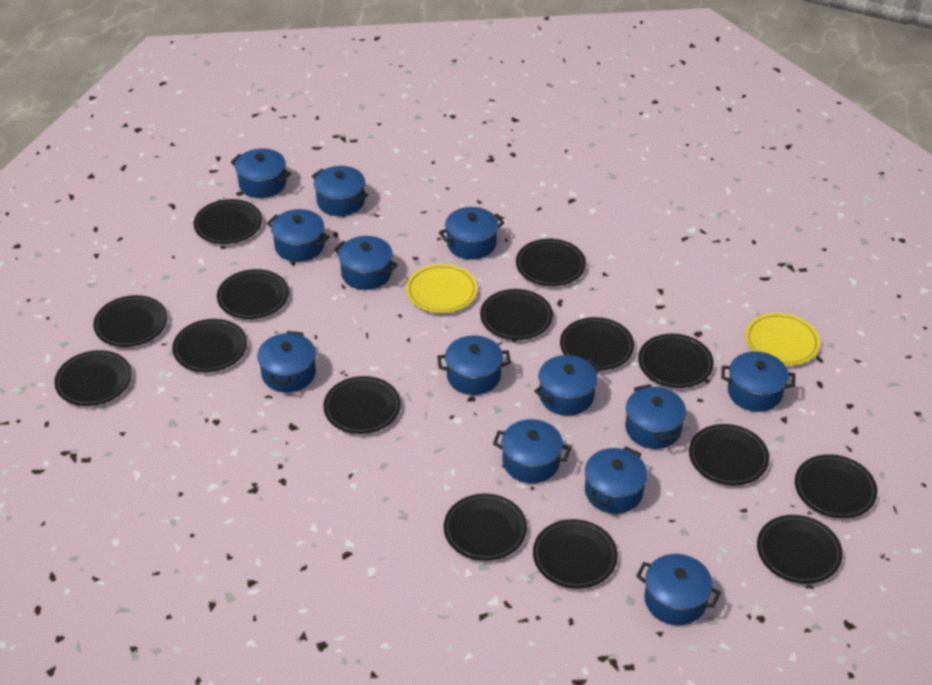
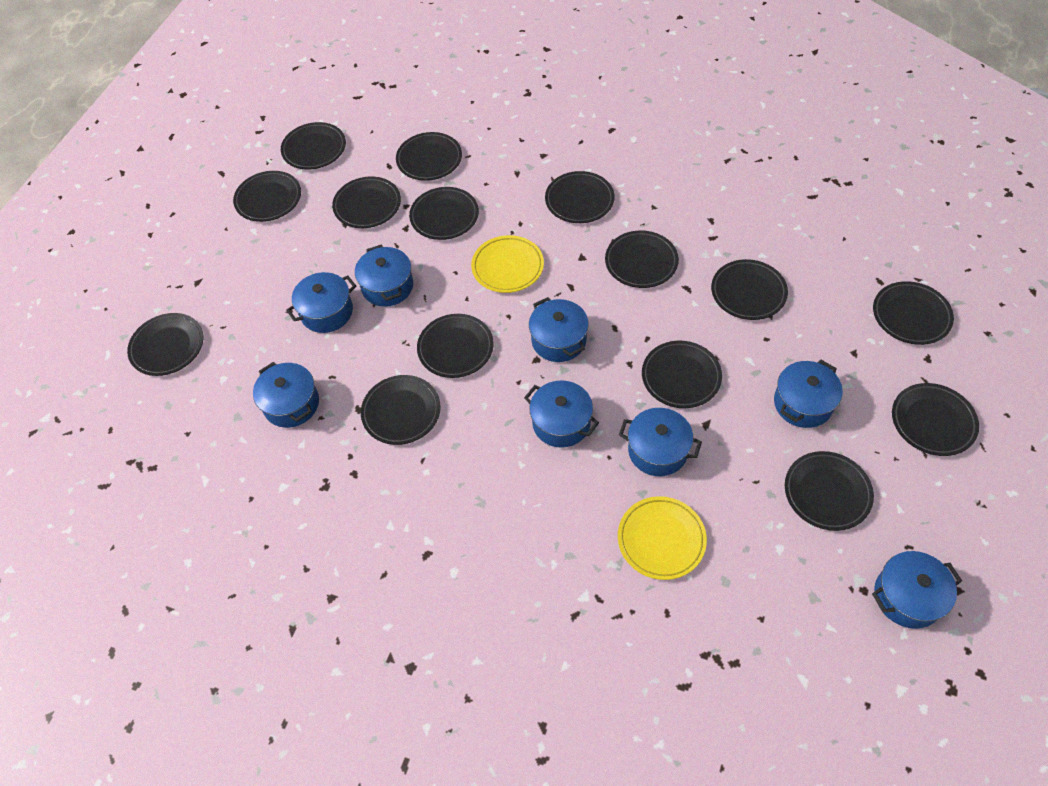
blue pot: [231,149,291,198] [257,331,316,393] [267,209,330,262] [312,166,368,216] [334,236,398,290] [437,336,511,395] [439,207,504,260] [493,419,571,483] [534,355,601,416] [585,446,648,514] [625,384,686,449] [636,554,721,625] [721,351,795,412] = 13 -> [253,362,319,428] [286,272,356,333] [355,245,413,307] [524,380,599,448] [529,297,589,362] [619,408,702,476] [774,360,843,428] [872,551,962,629] = 8

